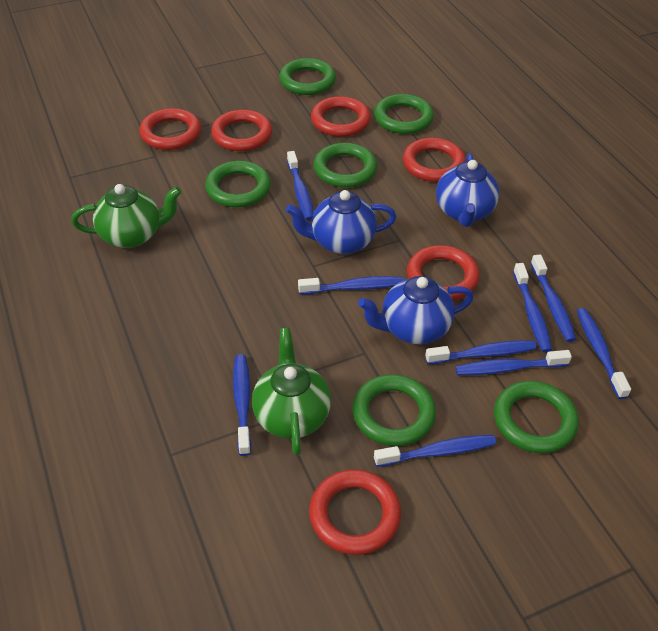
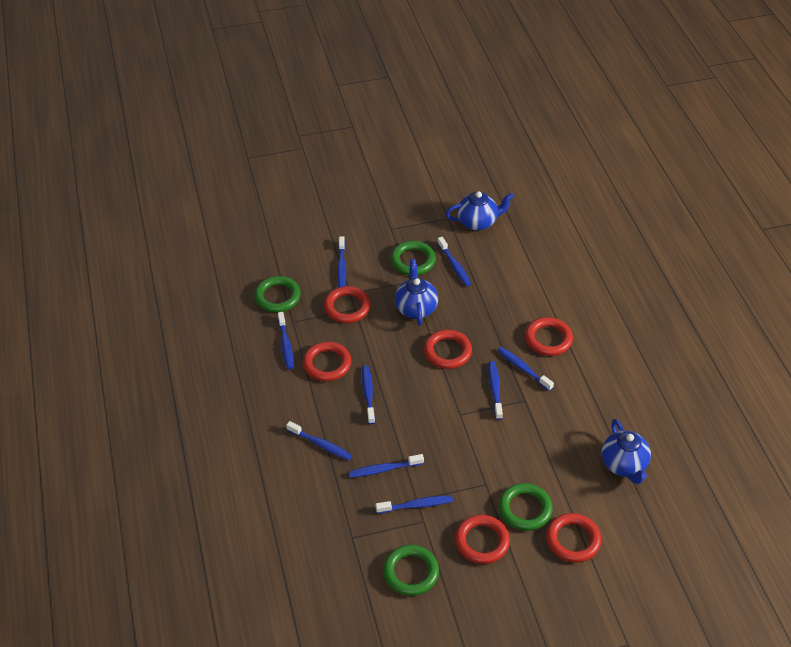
green ring: [205,161,271,207] [279,58,336,95] [313,143,377,188] [352,374,436,446] [374,94,434,134] [494,381,579,453] = 6 -> [254,276,301,312] [383,545,439,596] [391,241,436,275] [499,483,553,531] = 4
green teapot: [71,184,182,248] [252,328,331,456] = 2 -> none = 0

